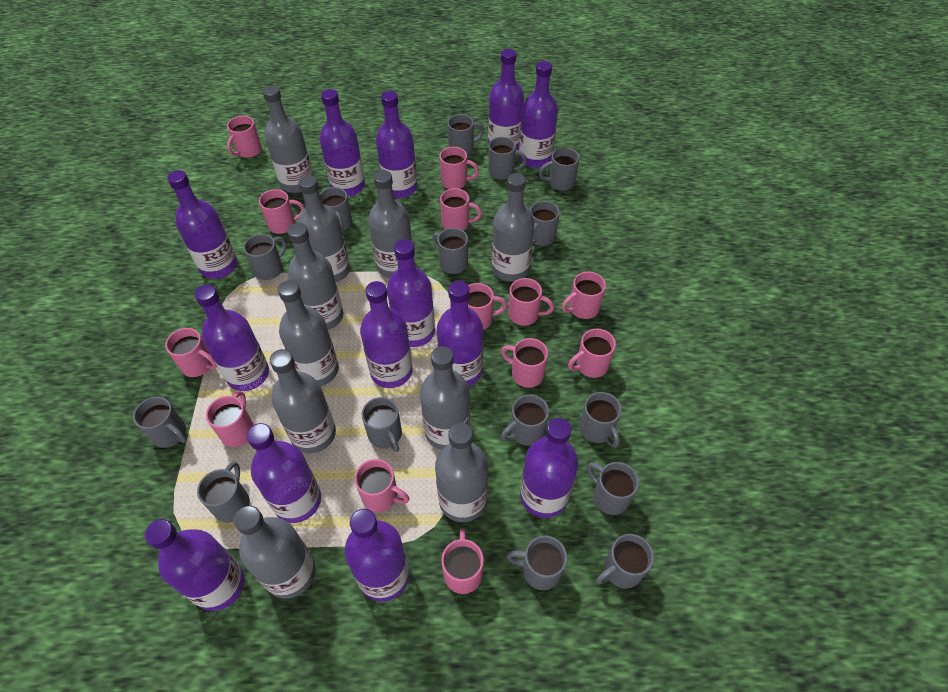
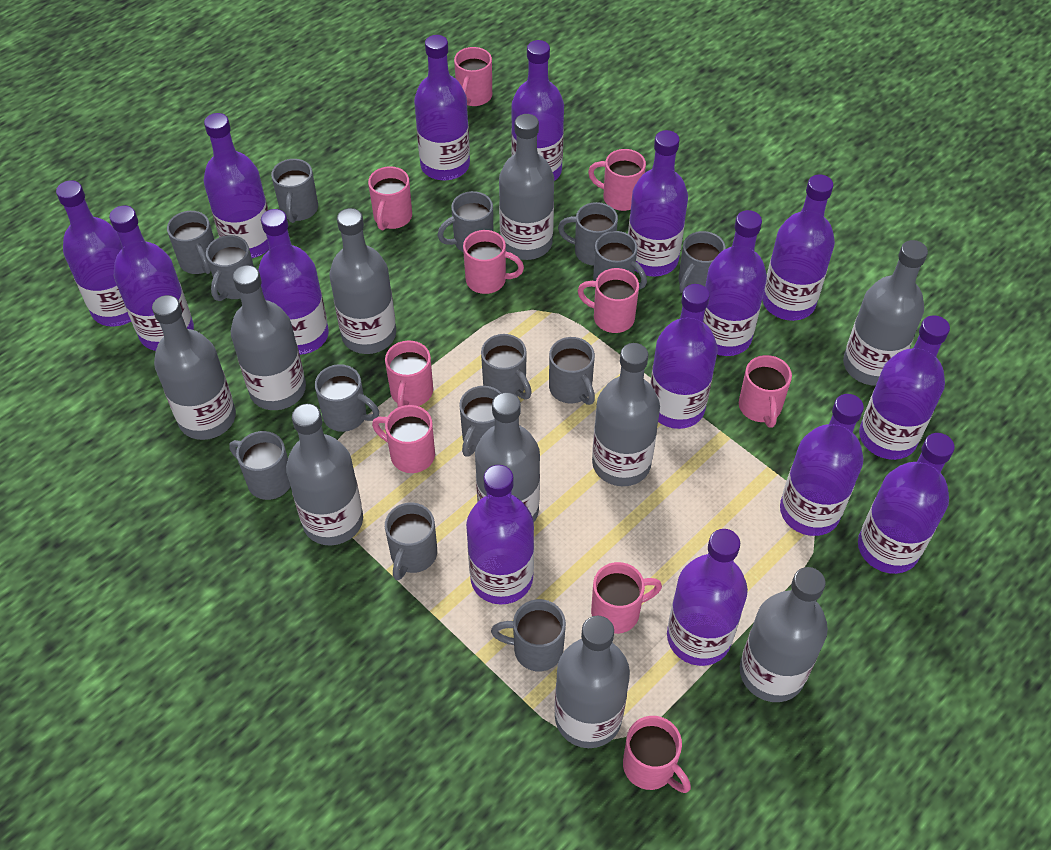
grey mug: [133,397,187,448] [197,462,250,522] [243,234,287,280] [319,187,352,232] [362,397,402,452] [432,228,468,274] [447,114,484,155] [488,137,527,179] [501,395,549,446] [506,536,567,590] [530,201,560,246] [539,148,580,191] [580,392,622,448] [587,462,639,515] [596,534,654,589] = 15 -> [167,211,214,274] [206,235,254,301] [229,431,291,500] [271,159,318,223] [315,364,379,432] [385,503,437,580] [437,191,493,252] [459,386,501,457] [481,334,532,399] [491,599,566,671] [549,337,595,405] [558,202,618,266] [593,231,647,290] [679,231,726,293] = 14
pink mug: [165,328,217,377] [206,391,254,447] [227,116,262,158] [259,189,305,234] [355,459,410,512] [439,147,479,189] [440,188,482,231] [441,528,484,594] [468,283,507,330] [501,338,548,388] [508,278,554,326] [562,272,606,319] [568,328,616,378] = 13 -> [368,166,412,230] [372,405,435,473] [385,341,433,407] [454,47,492,106] [463,230,524,294] [577,268,639,333] [588,149,646,211] [591,562,662,634] [623,716,691,793] [739,355,792,428] = 10
purple bottle: [145,519,245,611] [167,170,237,279] [195,284,269,391] [247,423,321,523] [320,89,365,196] [345,509,410,602] [360,281,413,388] [376,91,417,198] [387,239,435,347] [437,281,483,386] [488,49,524,150] [519,61,558,168] [520,418,578,518] = 13 -> [56,180,131,327] [109,205,194,351] [203,113,269,258] [258,209,329,355] [414,35,470,180] [466,465,534,605] [511,40,564,181] [628,130,688,277] [650,284,718,429] [667,529,748,666] [703,210,767,356] [762,175,835,321] [780,394,864,536] [858,433,955,574] [859,315,950,460] = 15

